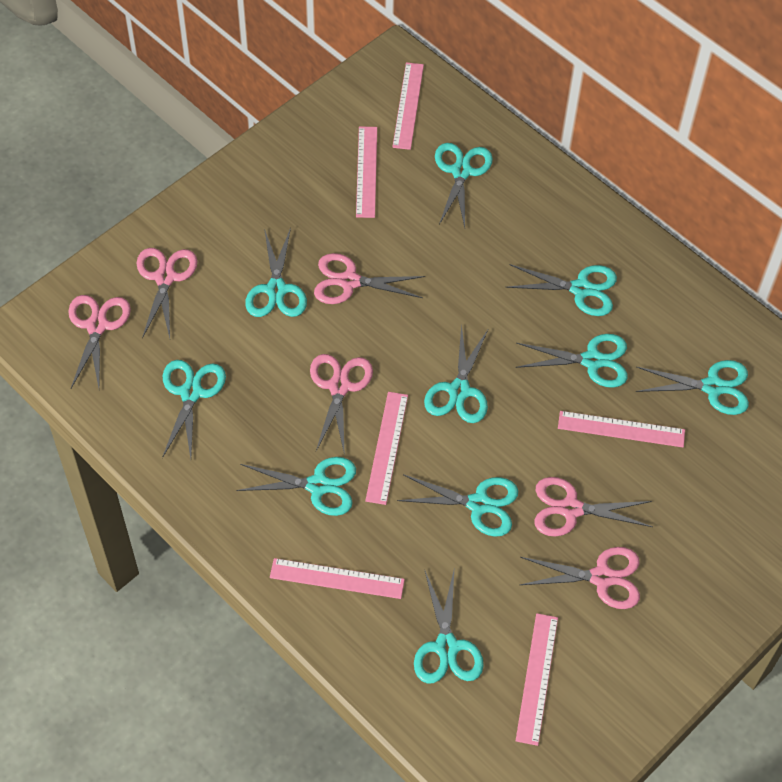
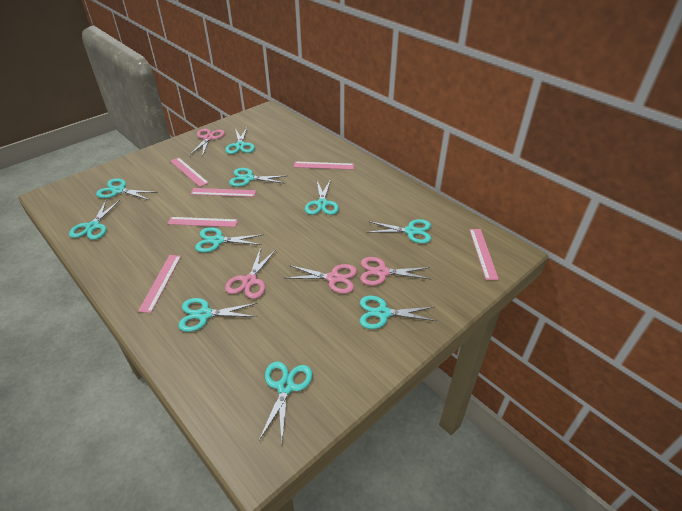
pink scissors: [68,295,131,388] [137,248,197,338] [310,354,373,451] [314,253,425,304] [520,547,640,609] [534,477,653,537] = 6 -> [190,129,225,155] [225,247,276,299] [286,264,357,294] [360,257,430,286] = 4

